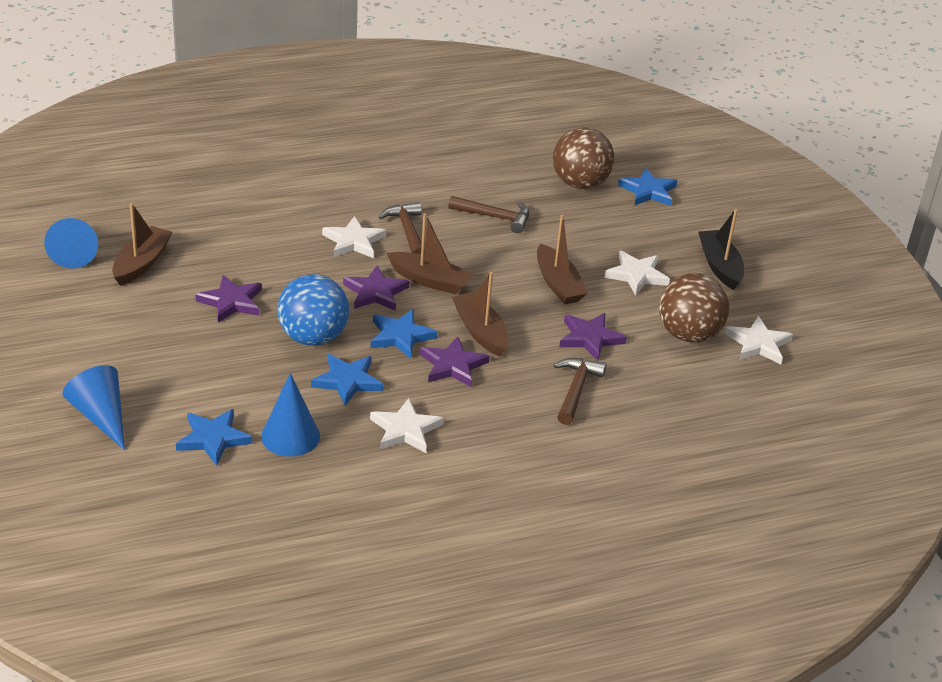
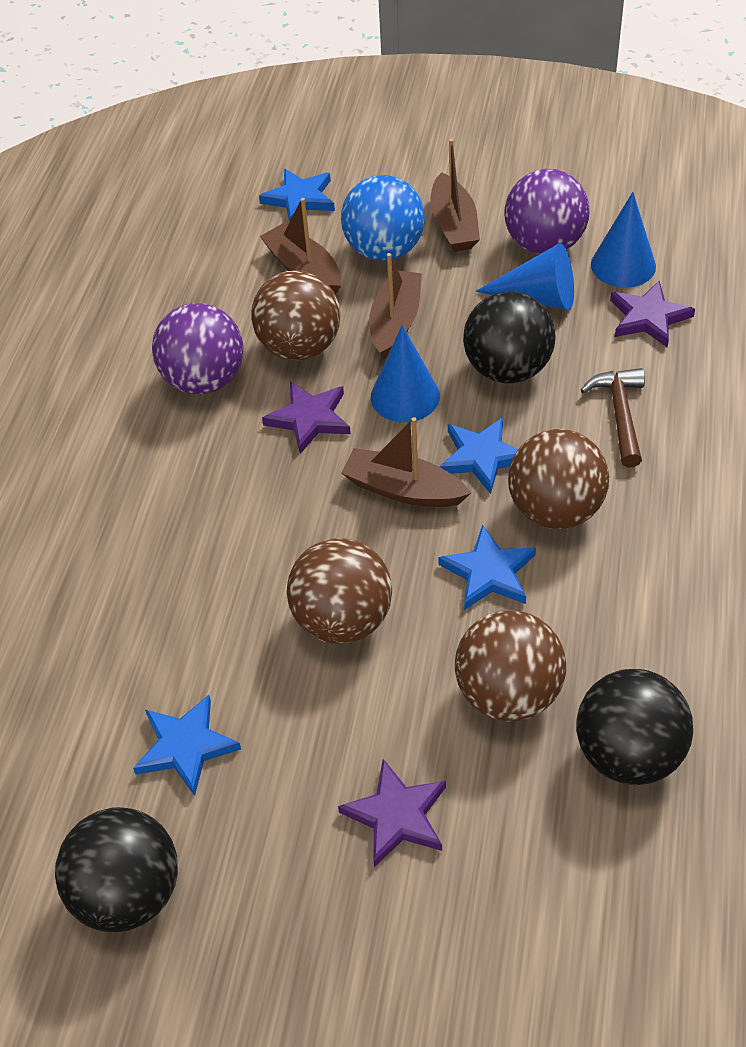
black ball: none = 0 -> [55,807,178,932] [463,291,555,383] [576,669,693,785] = 3
black boat: [698,209,744,290] = 1 -> none = 0
brown ball: [553,127,615,189] [659,273,729,343] = 2 -> [251,270,341,360] [287,538,392,644] [455,610,566,721] [508,429,609,529] = 4
brown hammer: [378,202,425,255] [448,196,529,233] [554,358,606,425] = 3 -> [581,368,645,467] = 1
purple ball: none = 0 -> [152,303,244,394] [505,169,589,255] = 2
purple star: [195,275,262,323] [343,266,410,311] [420,336,490,387] [559,313,627,361] = 4 -> [262,382,351,454] [338,759,446,867] [610,281,695,347] = 3
white star: [322,216,386,258] [370,398,443,453] [604,251,670,296] [725,316,793,364] = 4 -> none = 0

